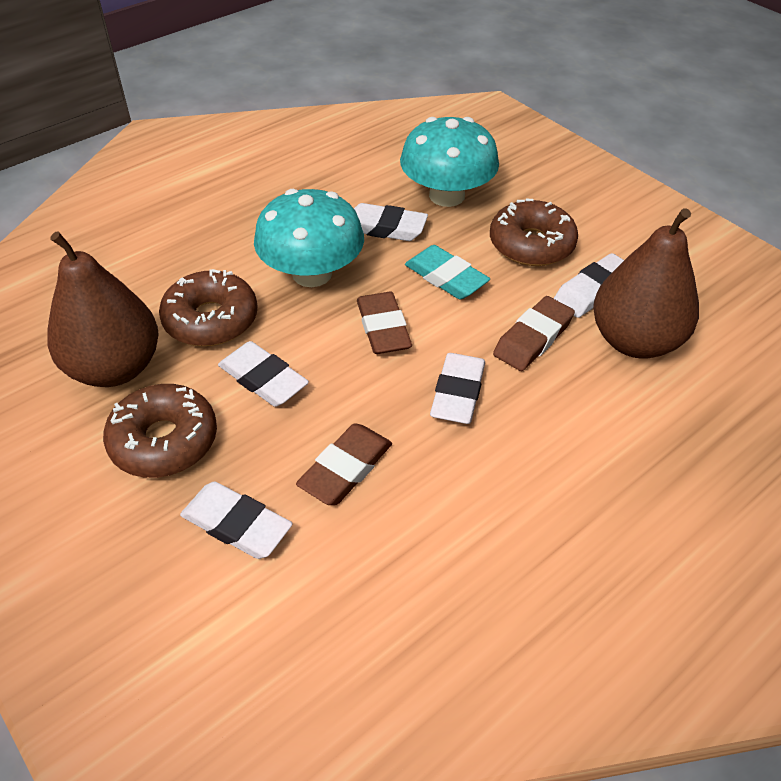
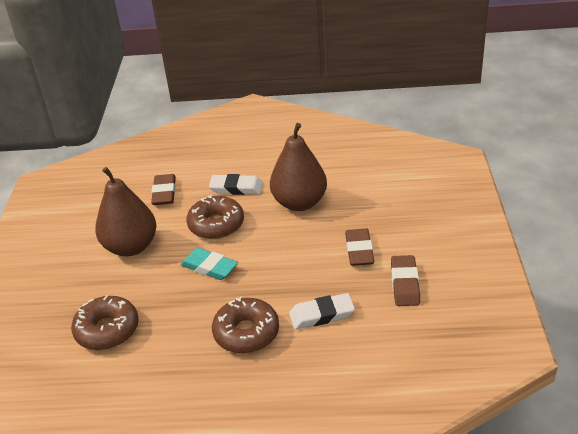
turquoise mushroom: [254,189,364,287] [400,117,499,207] = 2 -> none = 0
white eraser: [180,482,292,559] [218,341,309,407] [354,203,428,241] [430,353,485,424] [554,253,624,318] = 5 -> [209,174,263,195] [289,293,355,329] = 2

